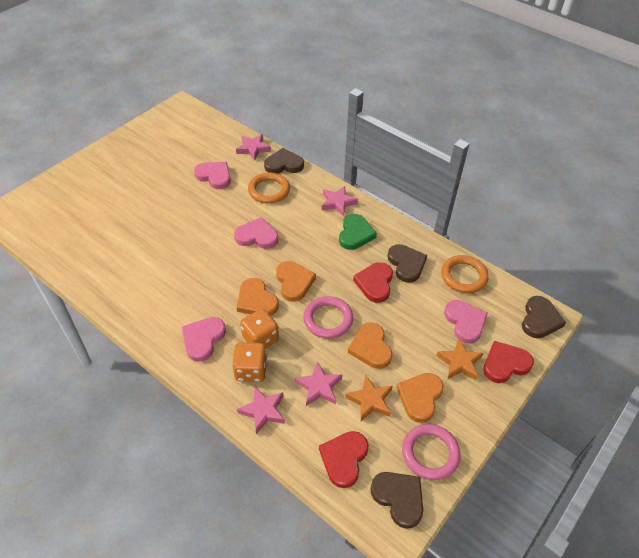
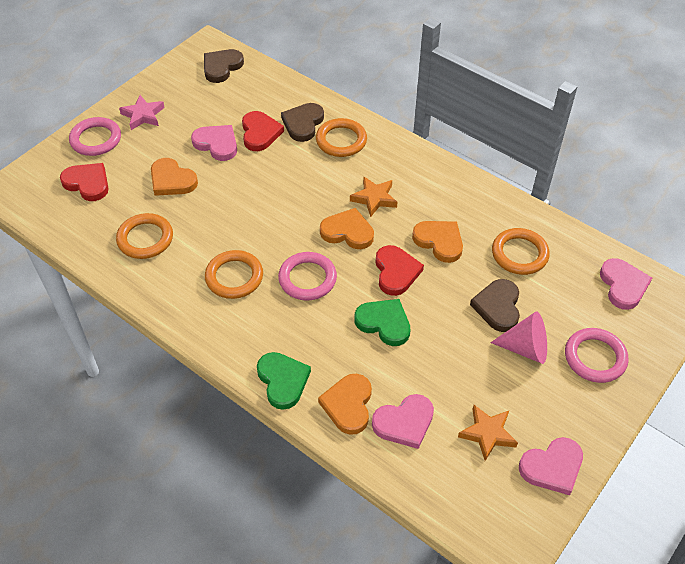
brown heart: [264,148,304,174] [370,472,423,529] [387,244,427,283] [522,296,566,338] = 4 -> [204,49,244,83] [281,103,324,142] [470,279,520,332] = 3
green heart: [339,214,377,250] = 1 -> [257,352,311,410] [355,299,410,346] = 2
orange dice: [232,342,267,382] [240,309,279,348] = 2 -> none = 0
orange ring: [248,173,290,204] [441,255,489,293] = 2 -> [116,213,173,259] [205,250,263,299] [316,118,367,157] [492,228,550,275] = 4
pink cone: none = 0 -> [490,311,547,364] = 1
pink ring: [303,296,353,339] [402,424,460,480] = 2 -> [69,117,121,156] [278,252,337,300] [565,328,628,383] = 3
pink star: [236,134,271,161] [237,386,285,434] [295,362,342,406] [322,186,358,217] = 4 -> [119,95,165,130] = 1

